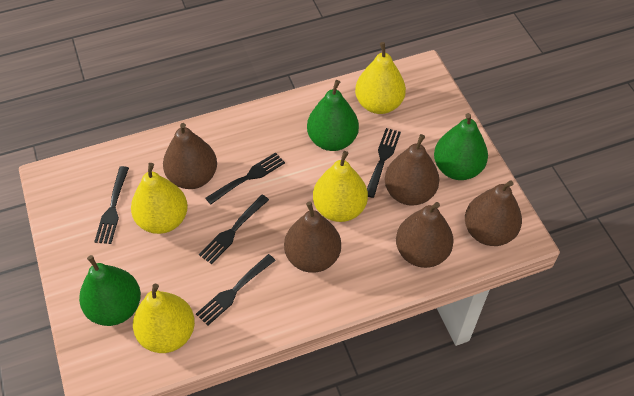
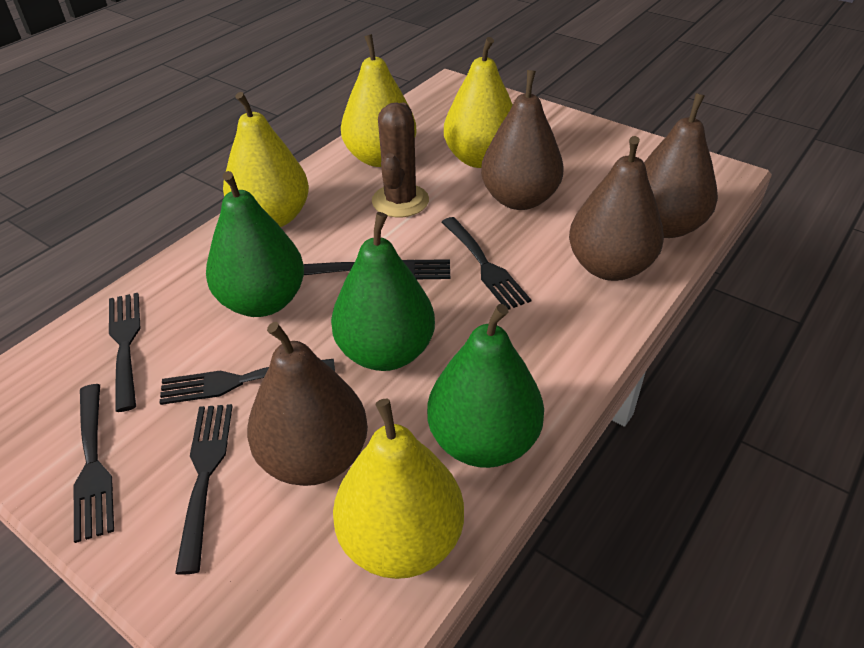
black fork: [94,166,129,244] [196,254,276,326] [199,195,269,264] [206,152,285,205] [367,128,401,198] = 5 -> [73,384,114,543] [109,293,141,412] [159,359,335,405] [175,404,232,575] [303,259,450,279] [442,217,531,310] = 6
brown cactus: none = 0 -> [372,102,429,217] = 1
brown pear: [163,123,217,189] [284,201,341,273] [385,134,439,206] [396,202,454,268] [465,180,522,246] = 5 -> [247,322,368,486] [481,70,564,210] [569,136,664,281] [644,93,718,238] = 4

